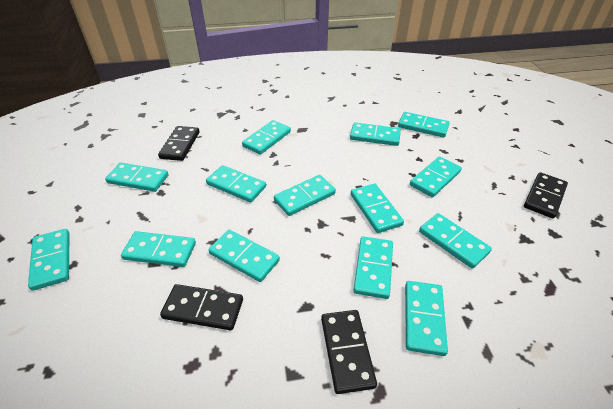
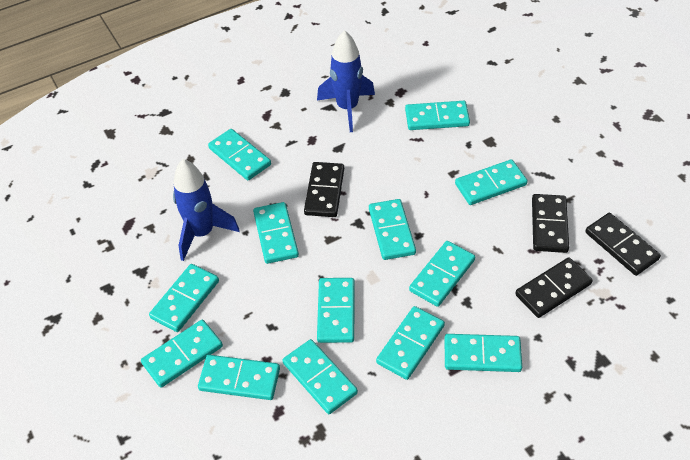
blue rocket: none = 0 -> [173,159,240,261] [317,30,375,132] = 2
turquoise domino: [28,229,70,291] [105,163,168,192] [121,231,196,267] [206,165,266,203] [209,230,280,282] [242,120,291,155] [274,175,336,216] [350,122,401,146] [351,184,404,233] [353,236,393,299] [398,112,450,137] [405,281,448,356] [410,157,462,197] [419,213,492,269] = 14 -> [141,320,223,388] [149,264,219,332] [198,355,280,400] [208,129,271,180] [253,202,299,264] [283,339,358,414] [317,278,355,343] [369,199,416,260] [376,306,445,380] [405,101,470,130] [409,241,475,307] [444,334,522,372] [455,159,528,205] = 13

